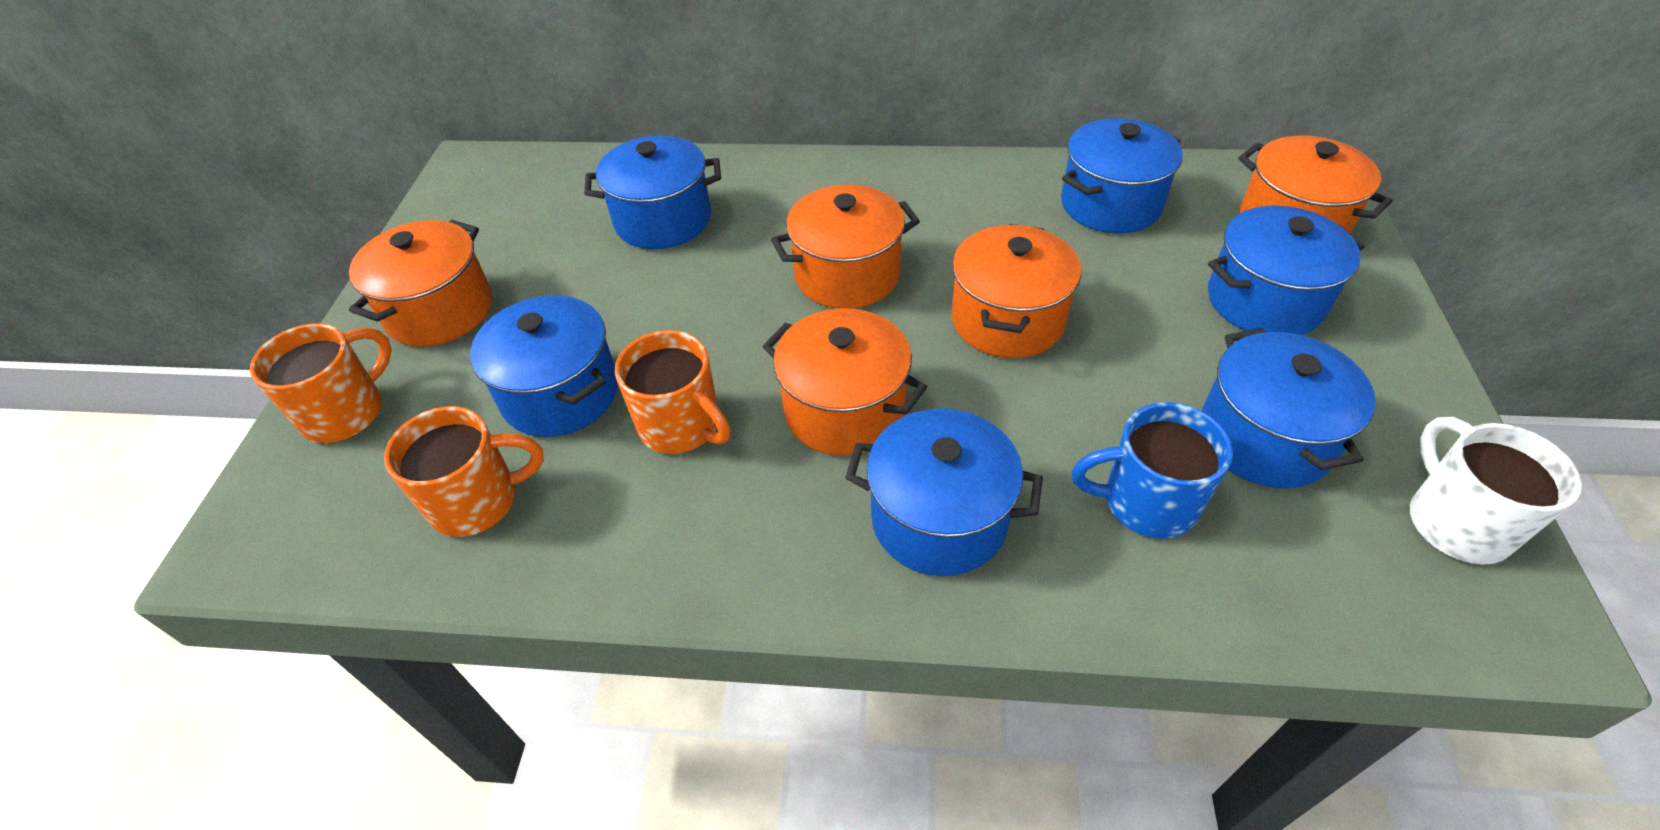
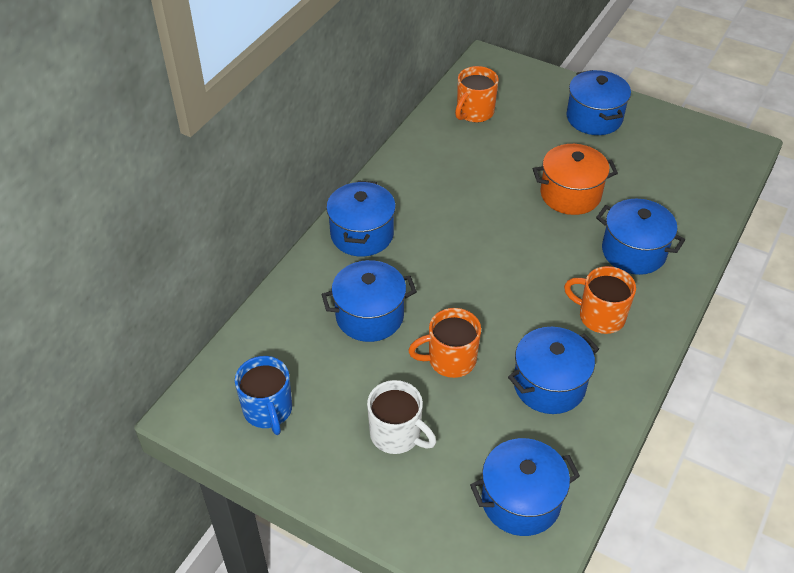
orange pot: [349,220,492,347] [763,308,927,456] [771,185,920,309] [952,224,1081,358] [1239,135,1392,234] = 5 -> [533,144,618,215] = 1

